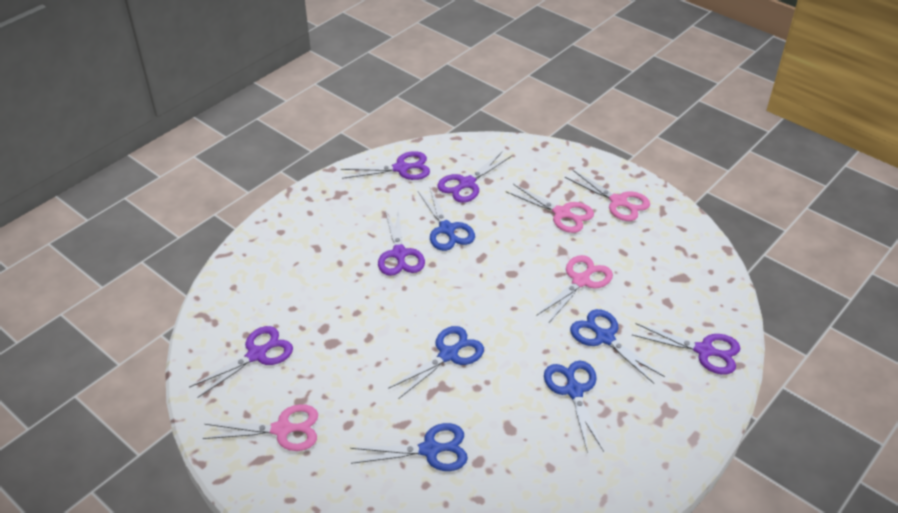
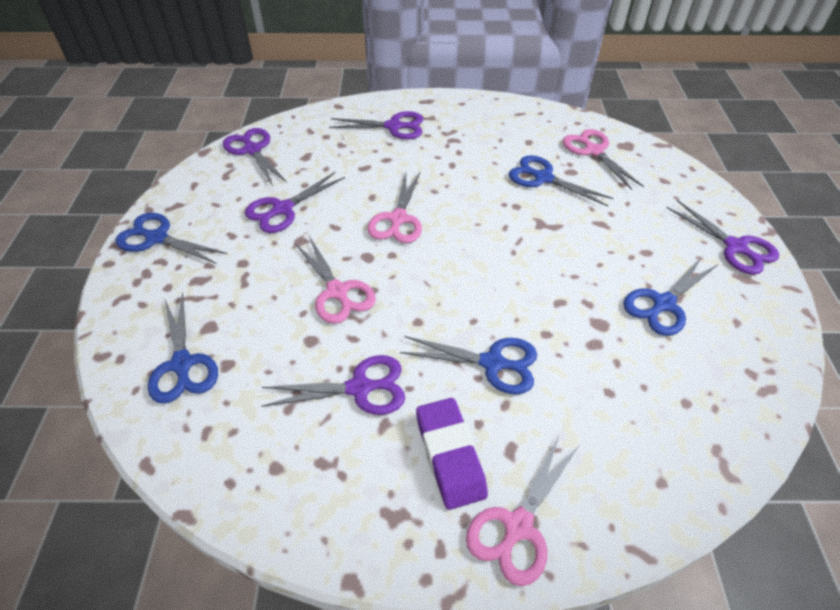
purple eraser: none = 0 -> [416,398,488,510] = 1

